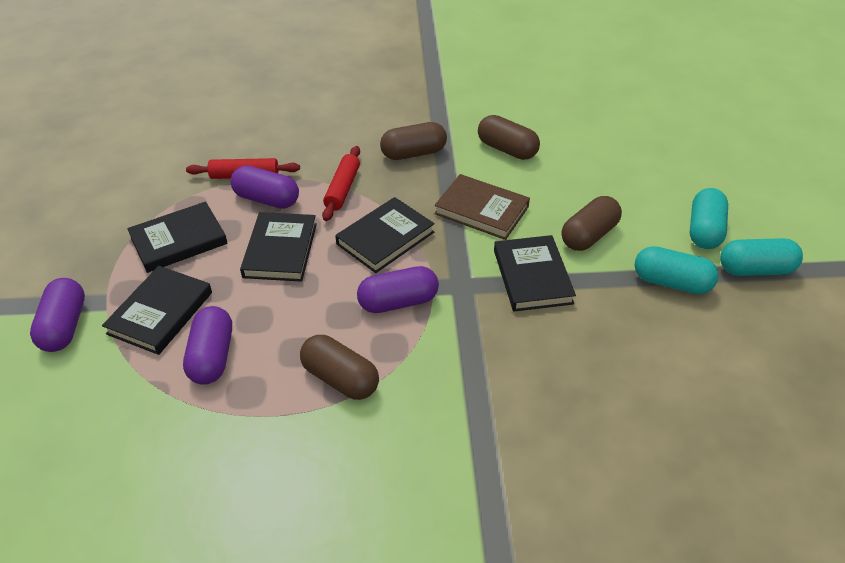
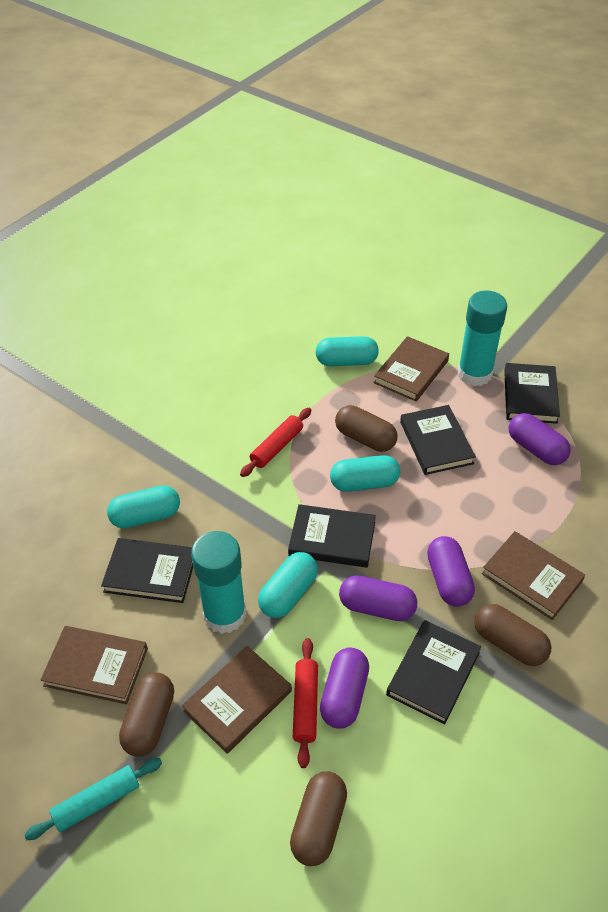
brown book: [434,174,530,240] = 1 -> [41,626,148,704] [182,646,292,754] [374,336,449,402] [482,531,585,620] = 4
turquoise capsule: [634,246,719,294] [690,188,728,249] [720,238,803,276] = 3 -> [107,485,180,528] [258,552,318,618] [315,336,379,366] [330,455,400,492] = 4
turquoise glue stick: none = 0 -> [191,531,246,634] [458,290,507,386] = 2
turquoise rolling pin: none = 0 -> [24,758,162,840] = 1

